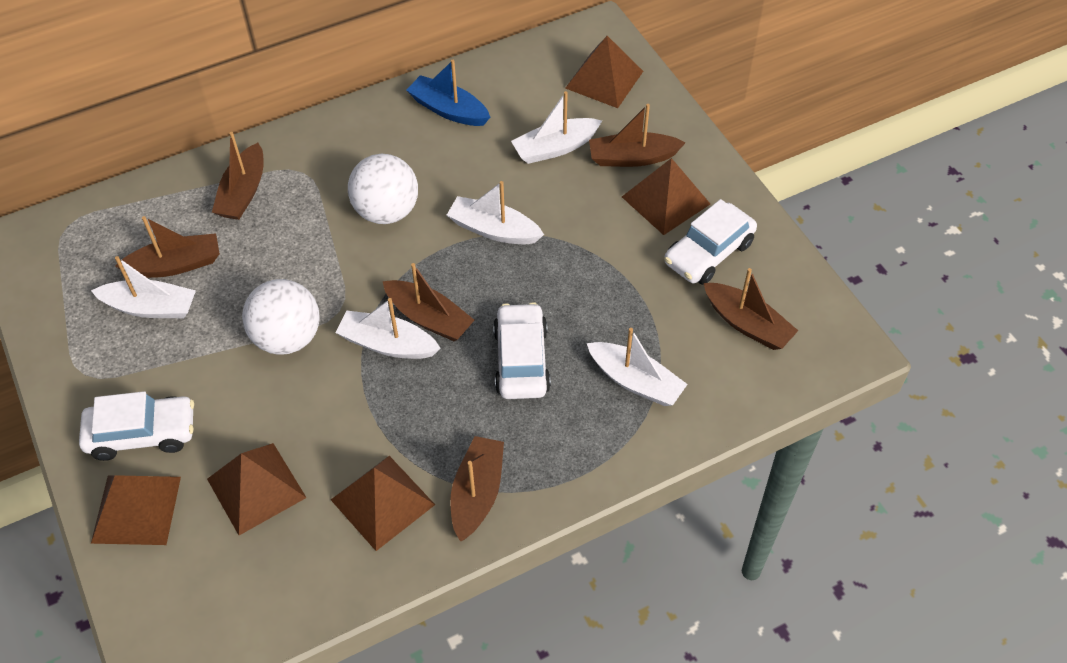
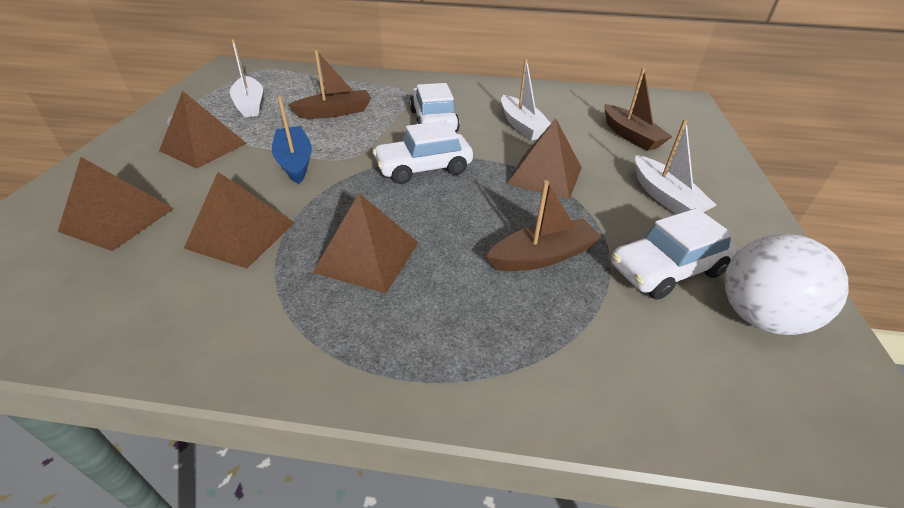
brown boat: [115,216,220,278] [212,132,263,220] [383,263,474,341] [450,436,504,542] [589,104,685,167] [704,268,798,350] = 6 -> [288,50,371,119] [486,180,601,271] [604,68,672,151] = 3
white ball: [242,279,320,355] [348,154,418,224] = 2 -> [725,234,849,335] = 1
white boat: [91,256,196,318] [335,298,441,359] [447,181,544,244] [511,91,602,164] [587,328,688,406] = 5 -> [230,39,263,117] [501,59,551,140] [635,119,716,214] = 3

